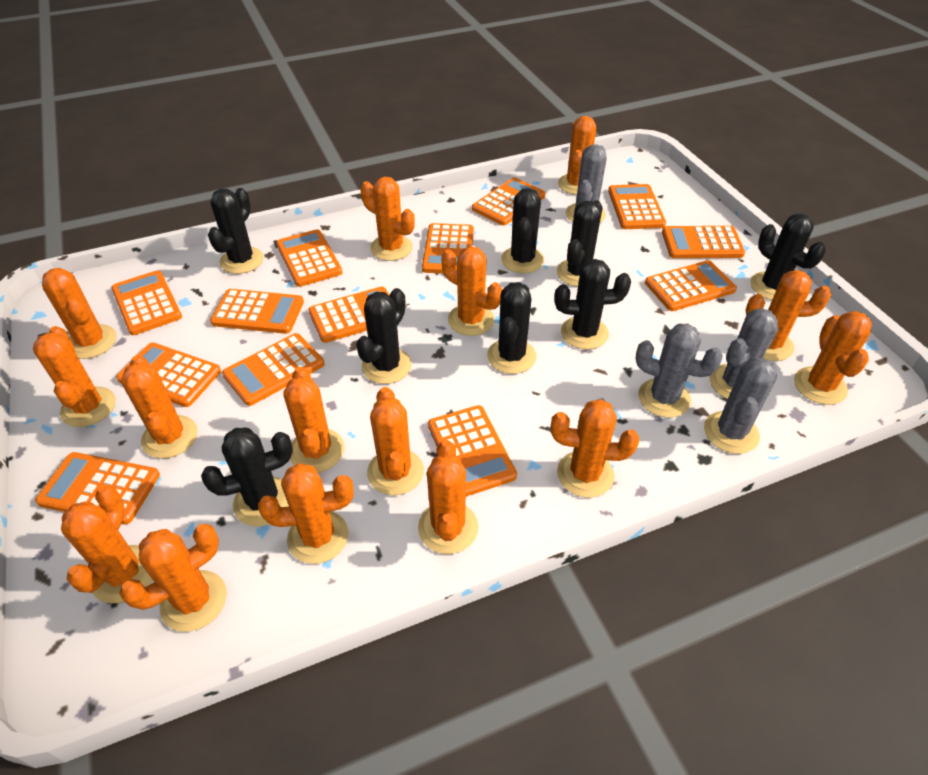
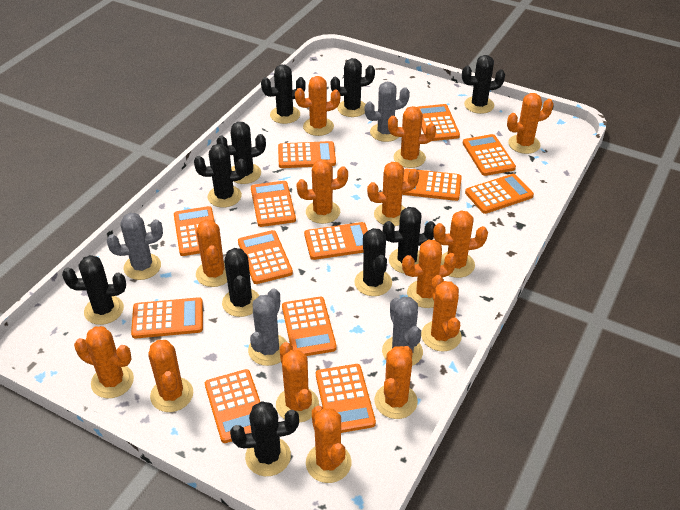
black cactus: [201,428,293,526] [208,188,263,274] [356,288,412,384] [487,282,536,374] [501,188,544,273] [555,259,631,349] [557,200,602,287] [750,214,826,300] = 8 -> [62,255,126,325] [194,144,247,207] [216,122,266,184] [222,248,259,317] [230,401,299,476] [261,65,306,124] [330,58,375,117] [354,228,392,296] [383,207,436,274] [462,55,505,114] = 10
orange cactus: [33,326,116,427] [42,268,116,359] [61,485,153,603] [119,524,227,632] [121,355,198,459] [258,463,354,564] [284,367,344,473] [360,177,415,261] [367,387,424,495] [418,440,478,554] [442,246,502,336] [551,399,639,497] [558,116,596,195] [745,270,831,361] [794,311,872,405] = 15 -> [74,326,134,398] [148,340,193,412] [196,219,227,287] [276,342,319,423] [295,76,340,136] [296,159,348,224] [306,406,351,483] [367,162,419,226] [374,346,418,419] [388,106,436,168] [402,240,457,308] [421,275,461,351] [433,210,488,278] [507,93,553,154] = 14

